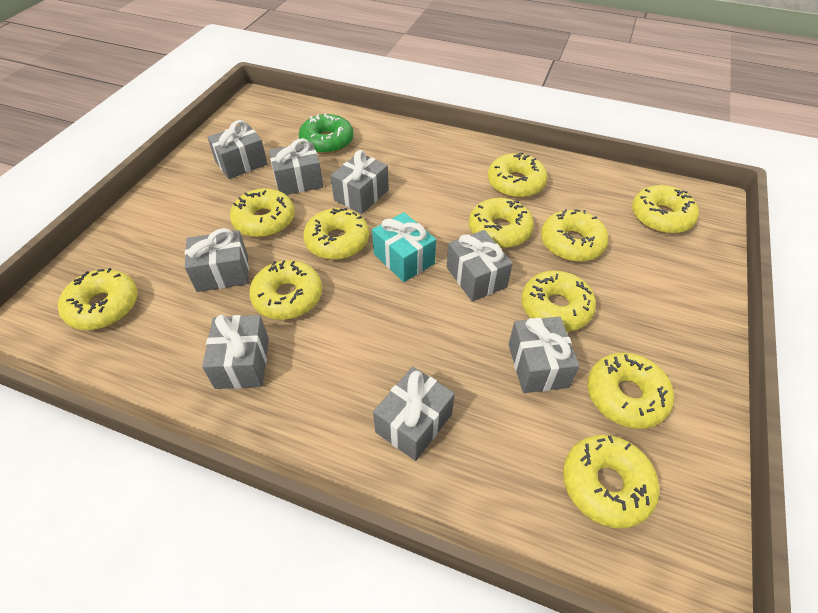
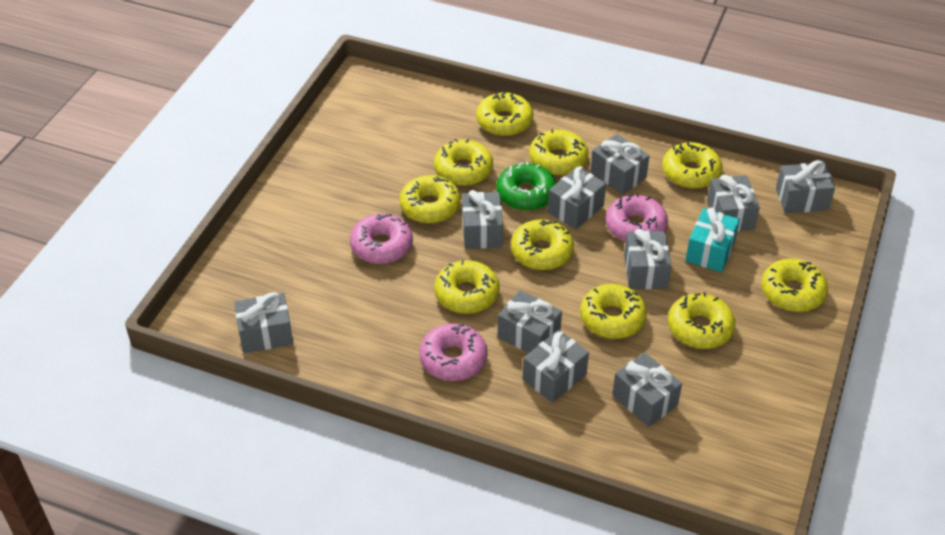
grey gift: [185,228,249,292] [202,315,269,389] [207,120,268,179] [269,138,323,195] [331,150,389,214] [373,367,455,461] [447,230,513,301] [509,316,579,393] = 8 -> [234,292,293,353] [462,190,503,249] [498,290,562,353] [523,330,589,403] [548,166,606,229] [590,134,650,195] [612,352,682,427] [624,229,671,289] [707,175,760,232] [776,160,835,213] = 10
pink donut: none = 0 -> [350,213,413,264] [419,323,488,381] [605,193,668,242] = 3
yellow donut: [58,268,137,330] [230,188,295,238] [249,260,322,320] [303,208,369,260] [469,198,534,248] [488,152,548,198] [521,271,596,332] [541,209,609,262] [563,435,660,528] [588,353,674,429] [632,185,699,234] = 11 -> [399,175,461,224] [434,139,493,186] [434,260,500,314] [476,92,534,136] [511,219,574,270] [529,129,588,175] [580,284,647,339] [662,142,722,189] [668,292,735,349] [761,259,828,312] = 10

